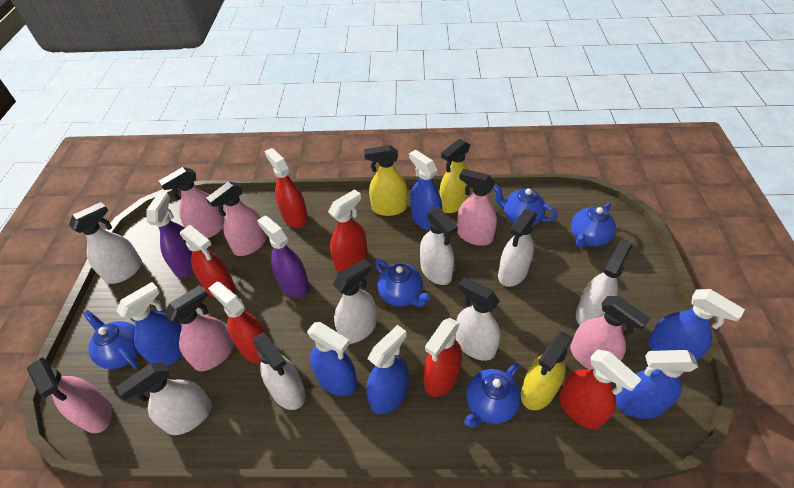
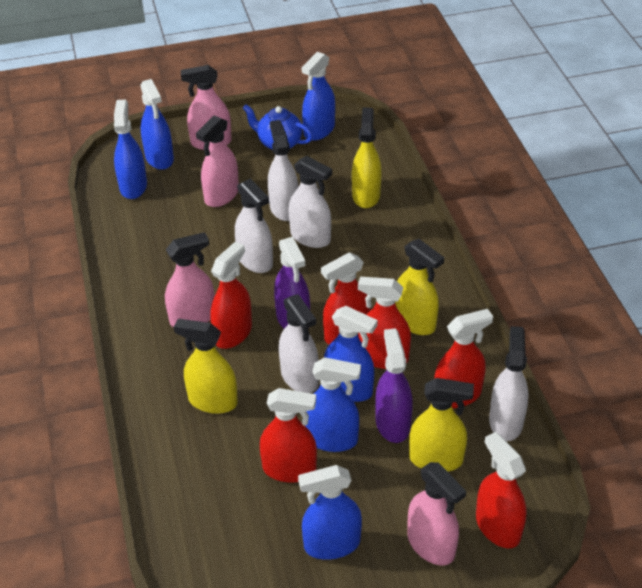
blue teapot: [83,310,139,369] [375,259,431,307] [464,362,521,428] [493,184,558,226] [571,202,616,248] = 5 -> [243,104,313,150] = 1
pink spray bottle: [27,357,112,433] [159,167,225,239] [165,285,234,371] [206,181,267,256] [457,169,497,246] [570,296,651,370] = 6 -> [165,232,215,327] [181,65,232,150] [196,115,239,207] [407,462,466,566] = 4
white spray bottle: [69,202,142,284] [116,362,212,435] [253,332,305,410] [333,259,377,344] [420,207,458,285] [455,277,500,361] [498,209,538,287] [576,239,632,325] = 8 -> [235,178,273,273] [268,120,298,221] [279,294,319,393] [288,156,332,248] [489,326,529,441] = 5
yellow spray bottle: [364,145,408,216] [439,138,471,213] [521,331,573,410] = 3 -> [174,319,238,414] [352,108,382,208] [395,239,444,335] [409,378,474,472] = 4

